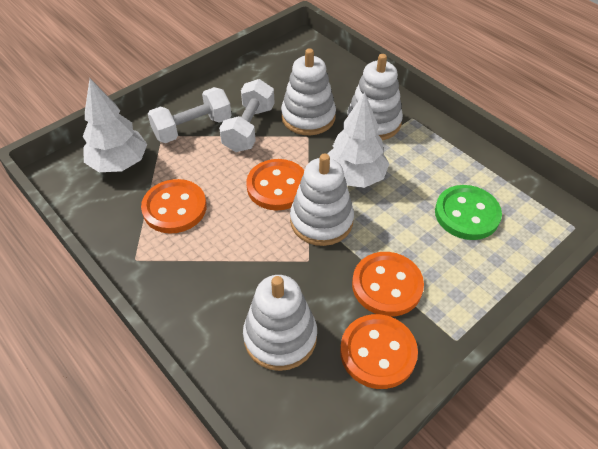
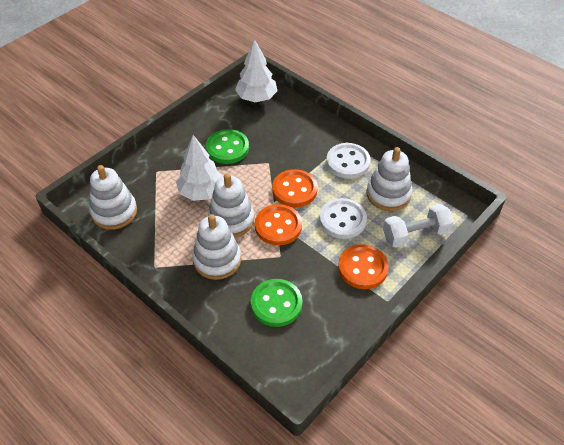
green button: [435,185,502,240] = 1 -> [206,129,249,164] [251,279,303,327] = 2
orange button: [141,179,207,234] [246,159,305,210] [340,314,418,389] [352,252,424,317] = 4 -> [255,204,302,245] [272,169,318,207] [338,244,389,289] = 3
white button: none = 0 -> [319,198,367,239] [326,143,371,179] = 2
white dumbbell: [148,87,231,143] [219,79,274,152] = 2 -> [383,204,454,248] = 1

